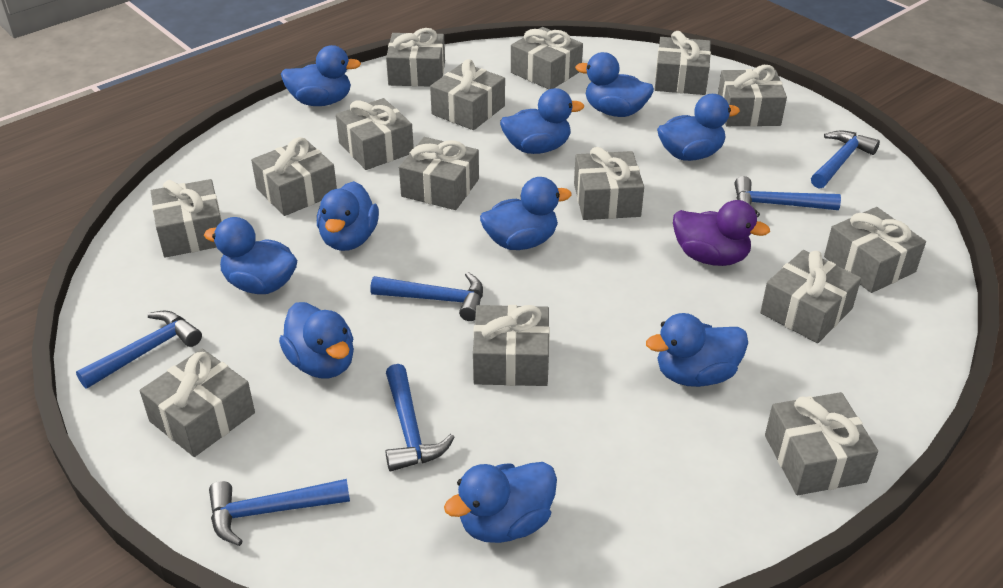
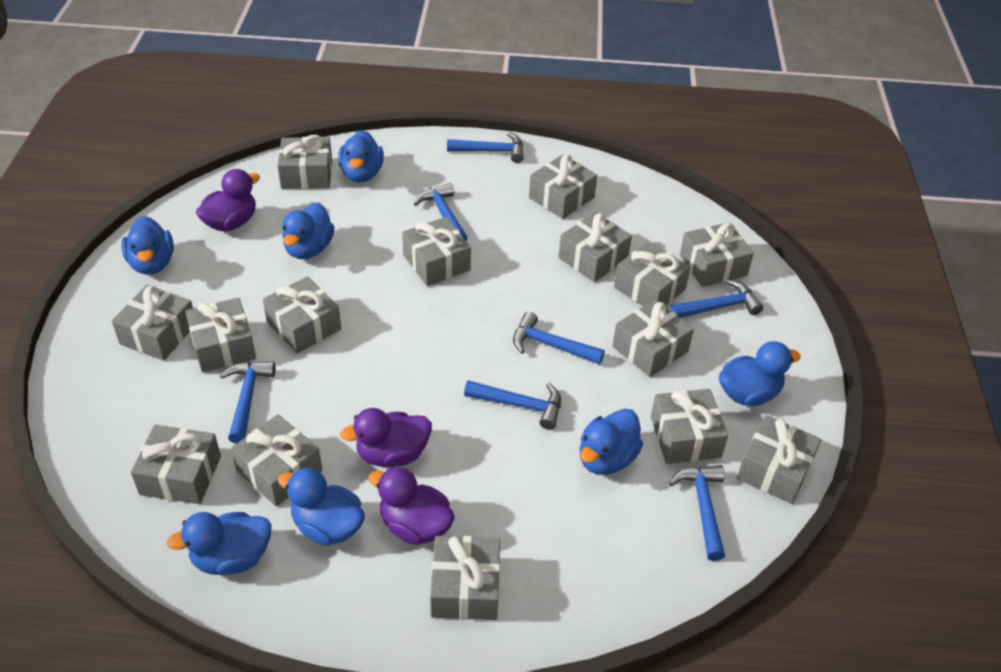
blue duck: [204,217,297,294] [279,302,354,378] [281,45,361,106] [317,181,379,251] [444,462,557,543] [480,177,571,250] [500,88,584,154] [575,52,654,117] [646,313,748,387] [657,94,740,161] = 10 -> [121,216,174,275] [167,512,272,575] [278,468,365,546] [282,203,335,259] [338,130,384,183] [580,408,643,475] [719,341,801,406] = 7
blue hammer: [76,311,202,388] [209,479,350,546] [370,272,483,321] [385,364,455,471] [734,176,841,217] [811,130,880,189] = 6 -> [220,361,276,444] [414,183,468,241] [447,132,524,163] [464,380,561,430] [513,312,605,365] [669,465,725,561] [671,279,763,318] = 7
purple duck: [673,200,770,266] = 1 -> [196,169,260,231] [340,408,432,467] [368,467,455,545] = 3

